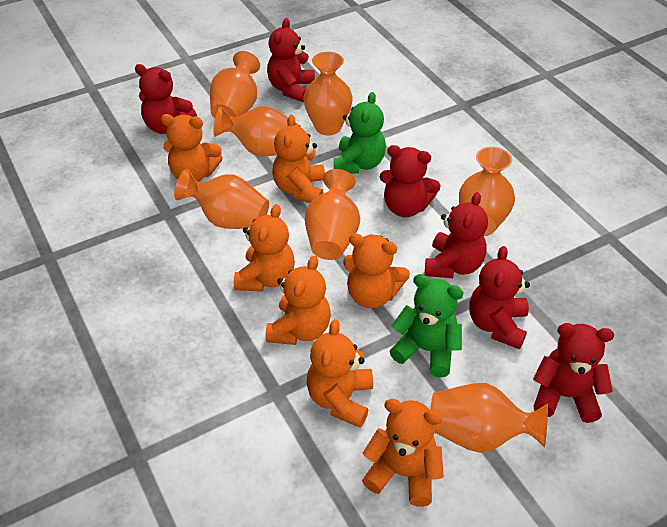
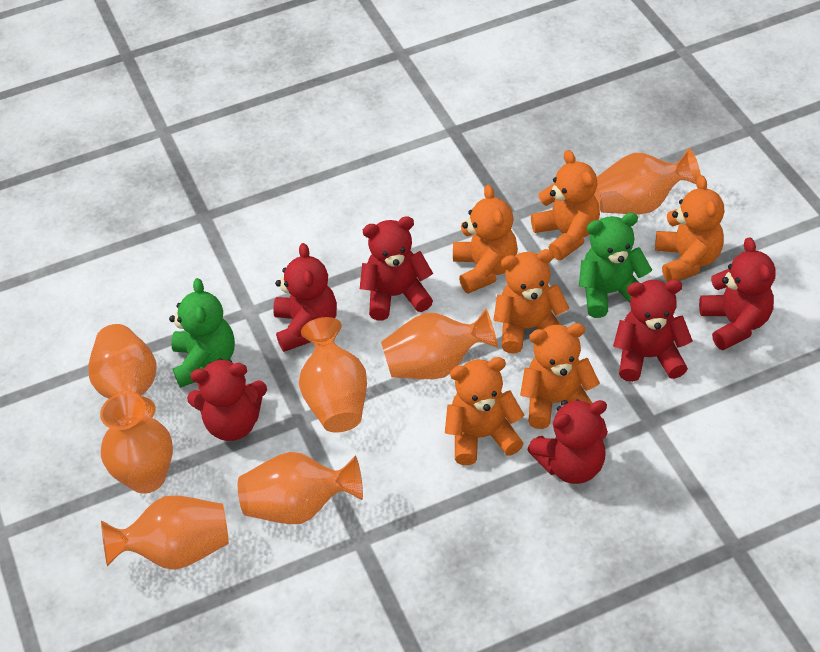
orange teddy bear: [161,114,223,182] [234,204,295,292] [265,256,331,345] [273,115,325,203] [306,319,373,428] [343,233,410,308] [362,399,444,507] = 7 -> [445,357,524,465] [453,185,518,294] [493,249,569,354] [520,323,600,429] [531,150,600,260] [655,175,725,282] = 6

